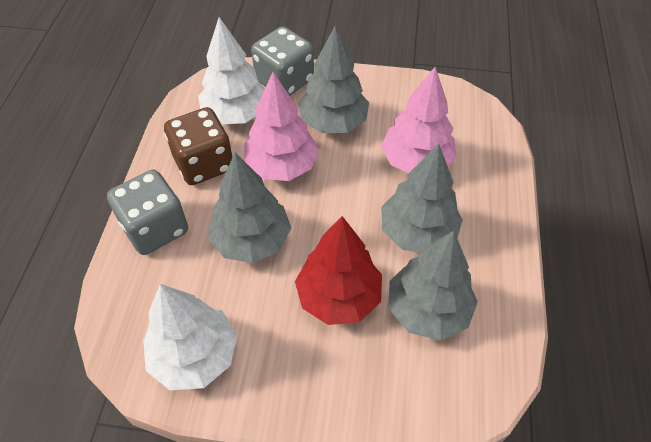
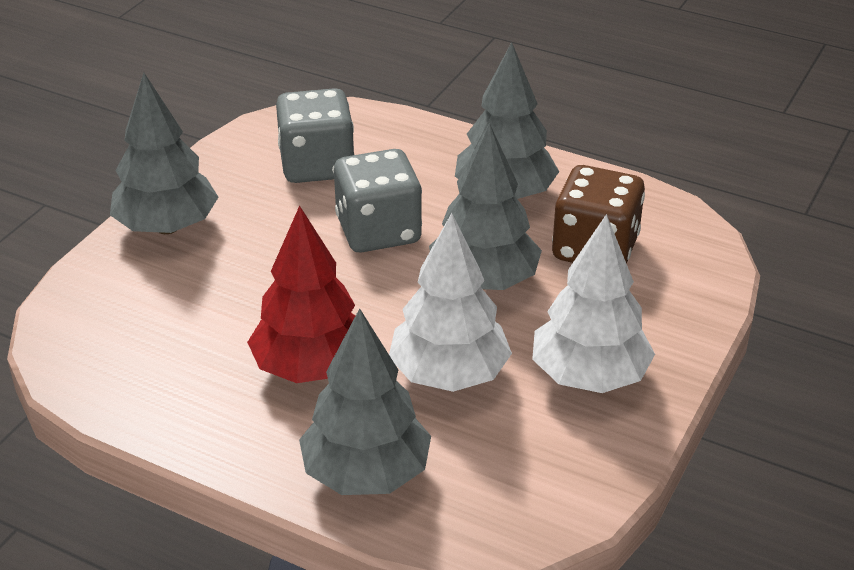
pink tree: [244,72,319,181] [381,67,457,173] = 2 -> none = 0

